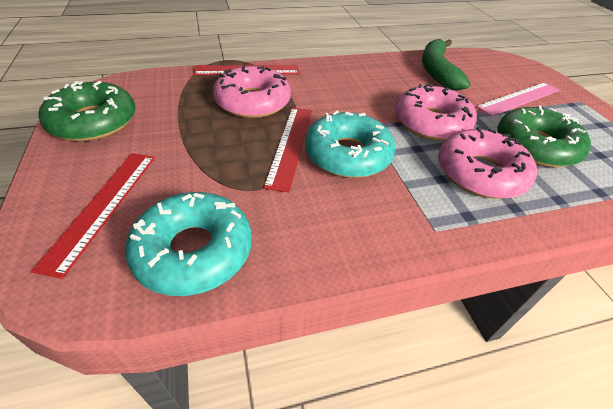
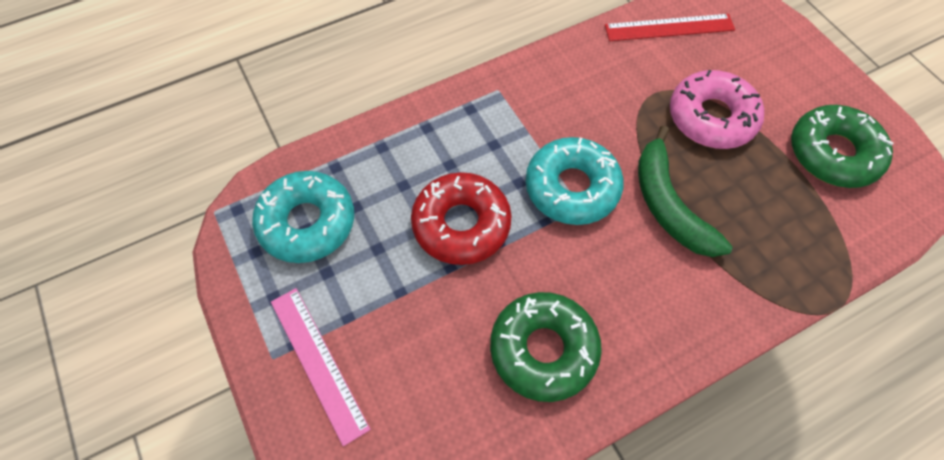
pink donut: [213,65,291,118] [395,83,477,141] [438,127,537,198] = 3 -> [670,70,764,149] = 1
red donut: none = 0 -> [411,172,512,265] = 1
red ruler: [31,153,155,279] [193,65,300,75] [264,108,312,192] = 3 -> [605,14,735,41] = 1

